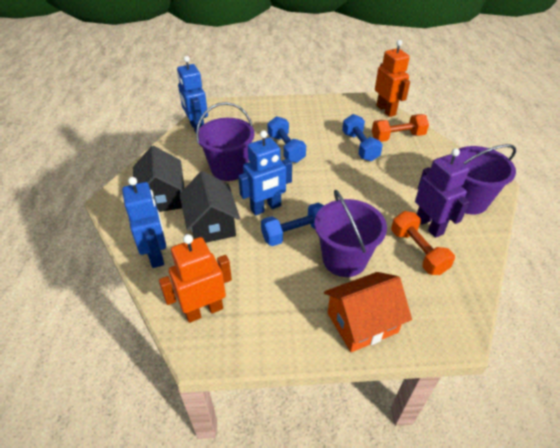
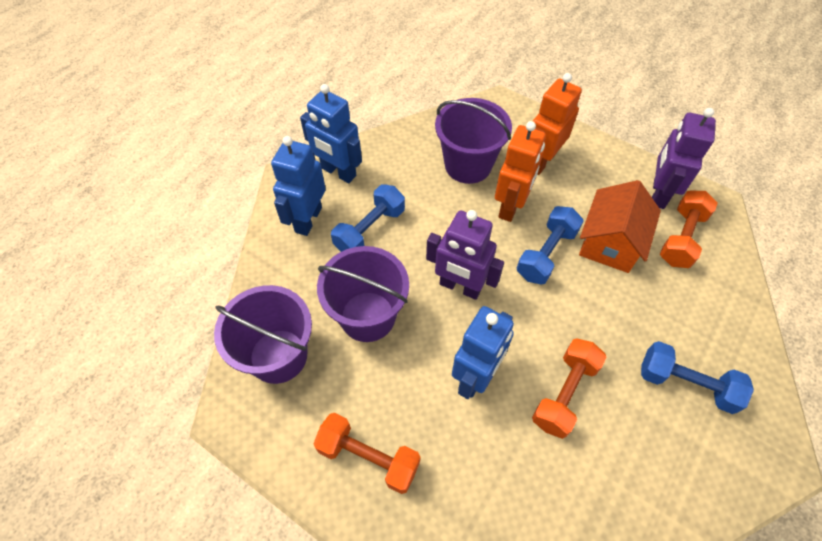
black house: [133,146,185,212] [179,171,240,243] = 2 -> none = 0
orange dumbbell: [372,114,429,142] [391,211,455,275] = 2 -> [314,413,421,494] [532,338,607,439] [660,191,718,268] = 3
purple robot: [415,148,469,238] = 1 -> [426,210,504,300] [652,108,716,209] = 2

